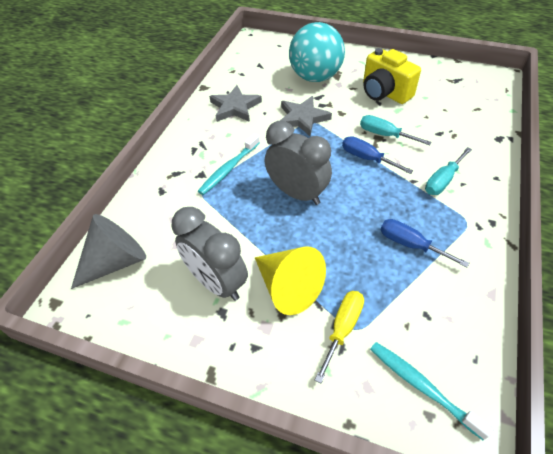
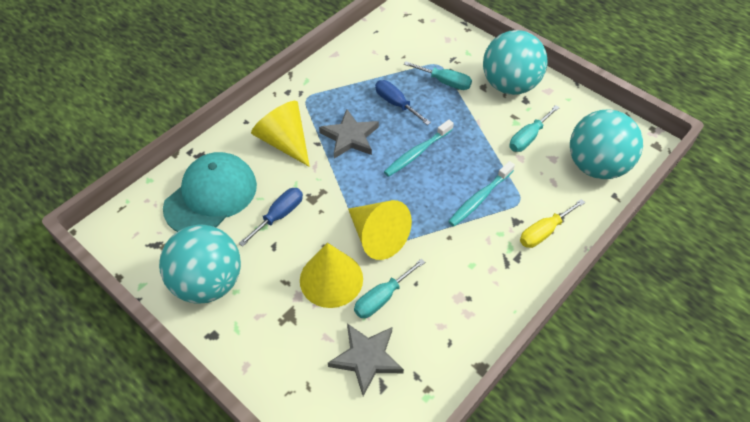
grey clock: [171,207,248,301] [265,121,332,205] = 2 -> none = 0
grey cone: [71,214,146,289] = 1 -> none = 0
turquoise ball: [289,22,345,82] = 1 -> [159,224,241,304] [483,30,548,95] [570,109,643,179] = 3
turquoise cap: none = 0 -> [163,152,257,232] = 1
turquoise screwdriver: [360,115,432,145] [425,147,472,195] = 2 -> [354,259,425,318] [404,61,472,90] [510,105,560,152] = 3
yellow camera: [363,48,421,104] = 1 -> none = 0
yellow cone: [255,247,326,315] = 1 -> [251,101,310,167] [300,243,363,308] [348,200,412,260] = 3

